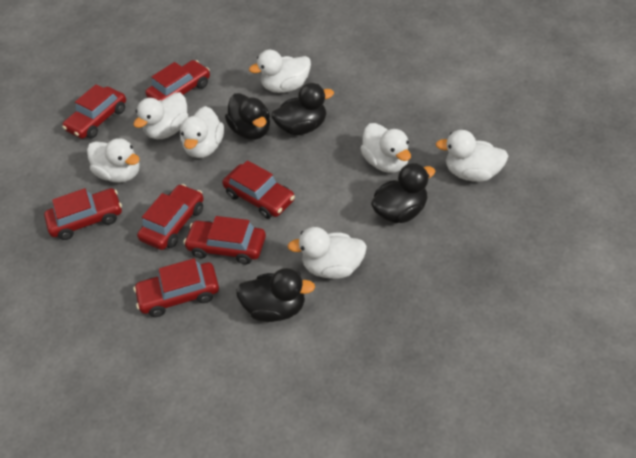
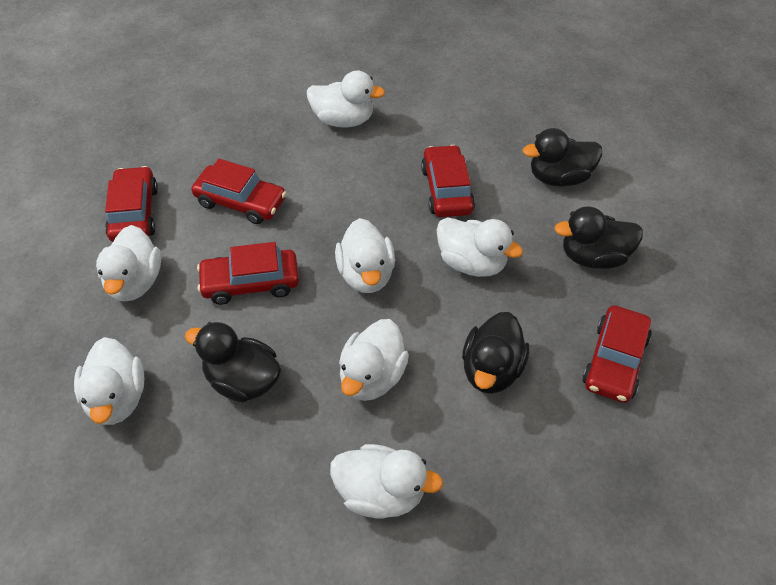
red car: [44,188,122,240] [62,84,126,139] [134,258,219,317] [137,184,204,250] [145,60,210,100] [184,216,266,264] [222,160,295,219] = 7 -> [105,166,158,242] [191,159,286,224] [197,242,299,305] [421,145,475,217] [582,305,651,403] = 5

